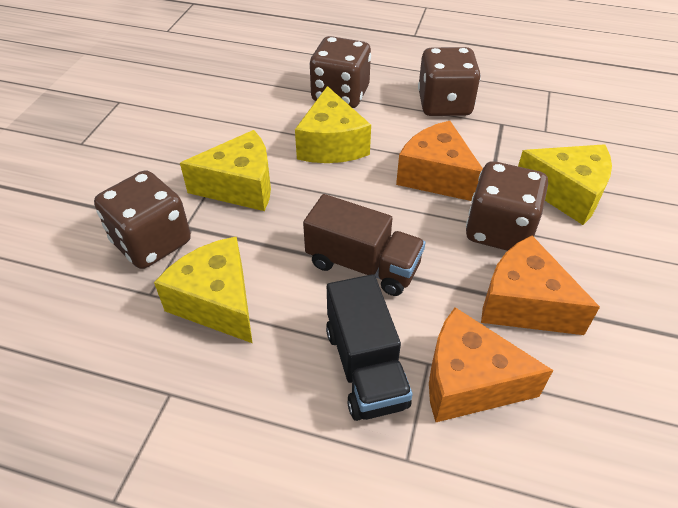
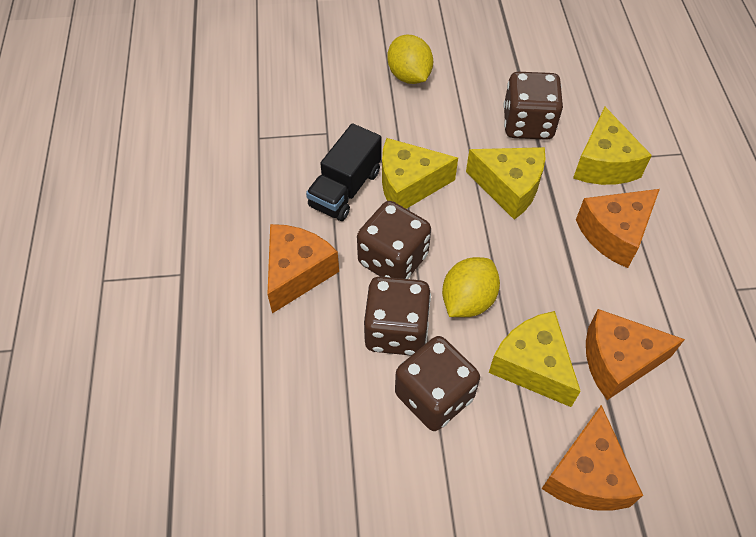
brown truck: [303,194,425,296] = 1 -> none = 0
orange cheese: [396,121,483,201] [429,307,553,422] [481,235,600,335] = 3 -> [267,224,339,313] [542,405,643,511] [576,189,660,268] [586,309,685,400] = 4
yellow lemon: none = 0 -> [388,35,433,84] [442,257,500,317] = 2

